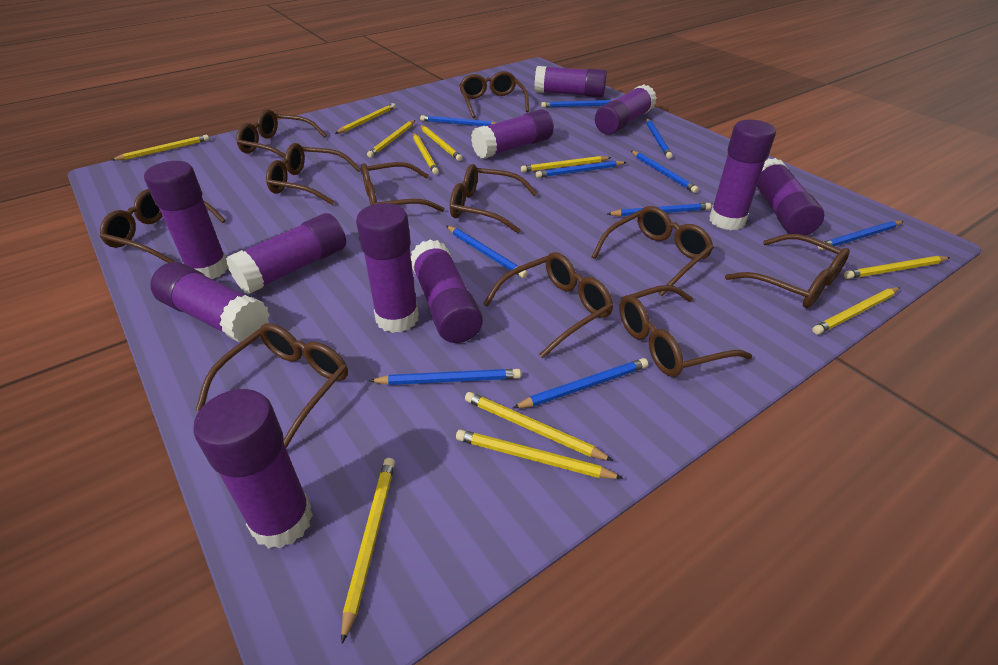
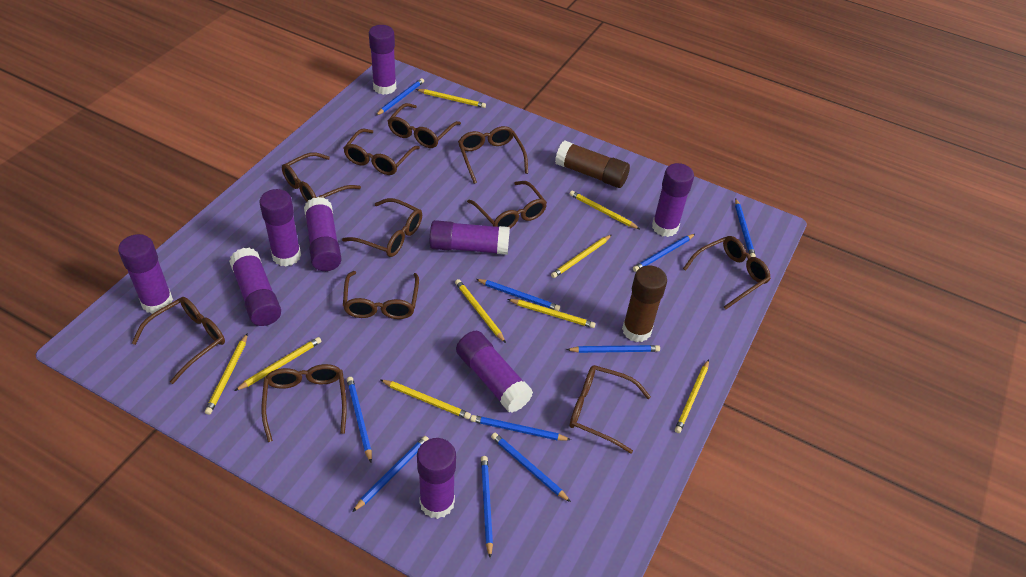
brown glue stick: none = 0 -> [555,140,630,188] [622,265,667,342] = 2
purple glue stick: [144,161,228,279] [150,262,270,342] [193,389,313,549] [226,213,346,294] [356,203,419,333] [411,239,483,343] [471,109,554,159] [534,66,607,98] [595,84,657,135] [709,120,776,230] [757,158,824,236] = 11 -> [118,234,173,314] [229,248,281,326] [259,189,301,266] [304,197,342,271] [369,25,396,95] [417,438,456,519] [430,220,510,255] [456,331,533,413] [652,163,694,237] = 9
yellow pencil: [111,135,209,161] [335,103,396,134] [341,458,395,644] [367,120,415,157] [413,133,439,175] [420,125,462,161] [456,429,623,479] [465,392,613,461] [521,156,611,172] [812,287,900,335] [844,256,950,279] = 11 -> [205,333,248,415] [235,337,321,391] [381,380,471,419] [416,89,486,108] [455,279,506,343] [508,299,596,328] [551,235,611,278] [570,191,640,229] [675,360,709,433] = 9

